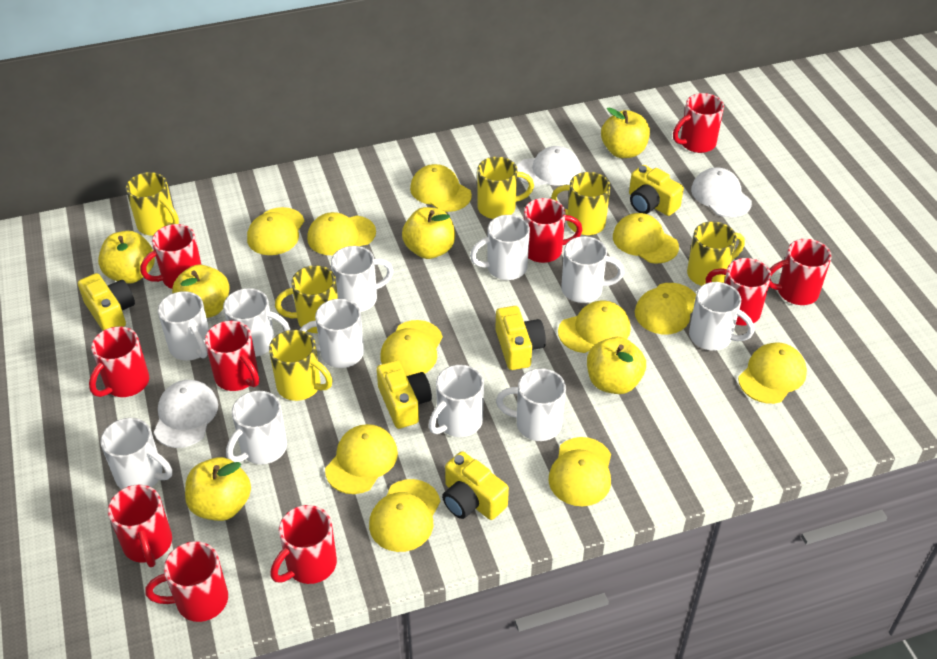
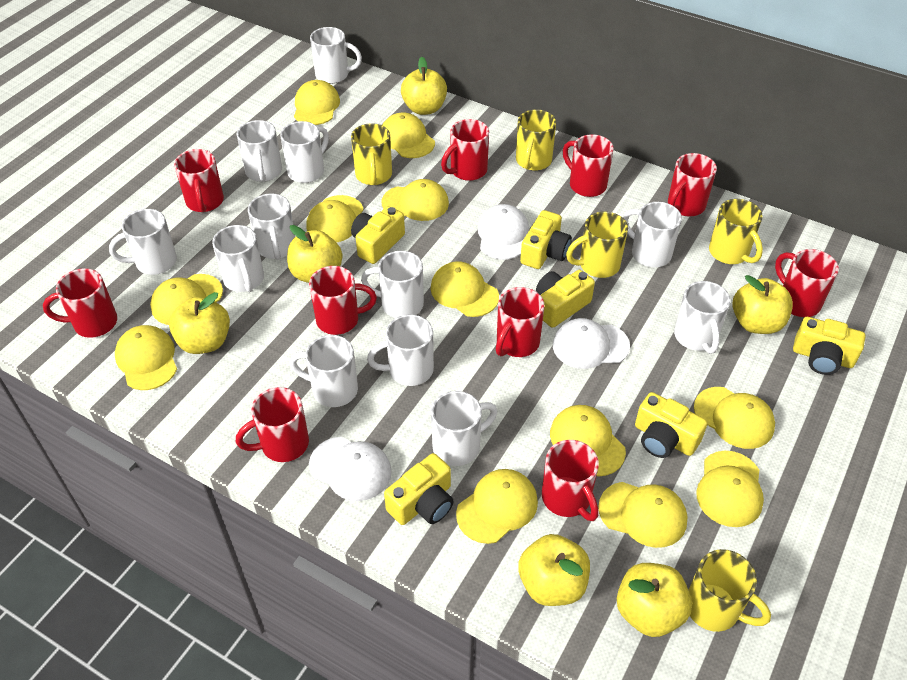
white mug: [100,418,172,489] [158,291,209,361] [223,288,290,357] [226,391,287,464] [300,299,364,368] [331,246,393,312] [429,365,484,437] [470,215,530,280] [496,368,566,441] [561,236,624,303] [689,282,754,350] = 11 -> [109,209,177,275] [212,225,264,292] [236,120,282,182] [248,193,295,260] [280,121,329,183] [290,335,358,407] [310,27,362,84] [361,251,424,318] [367,314,434,386] [431,391,497,466] [623,202,682,267] [674,281,730,354] = 12
yellow camera: [78,273,135,331] [377,360,432,429] [442,451,509,520] [495,306,546,370] [629,165,684,216] = 5 -> [351,206,405,264] [384,453,454,525] [520,210,572,269] [536,270,595,328] [635,392,708,458] [793,317,865,375] = 6
yellow cap: [247,207,304,255] [307,212,376,255] [325,424,398,494] [369,479,440,552] [380,320,443,376] [410,164,472,212] [549,437,611,506] [558,300,631,353] [613,213,679,264] [635,283,696,334] [738,342,807,404] = 11 -> [115,325,177,390] [150,274,223,325] [294,80,340,125] [306,195,364,243] [382,112,435,158] [382,179,449,221] [430,261,499,317] [456,469,538,544] [550,405,626,476] [598,482,688,548] [694,387,775,449] [696,451,764,527] = 12
yellow mug: [126,172,179,236] [269,330,333,401] [275,265,338,333] [477,157,534,219] [551,172,611,235] [687,221,745,286] = 6 -> [351,123,392,185] [516,110,556,171] [566,212,628,278] [688,549,771,632] [709,199,763,264] = 5

